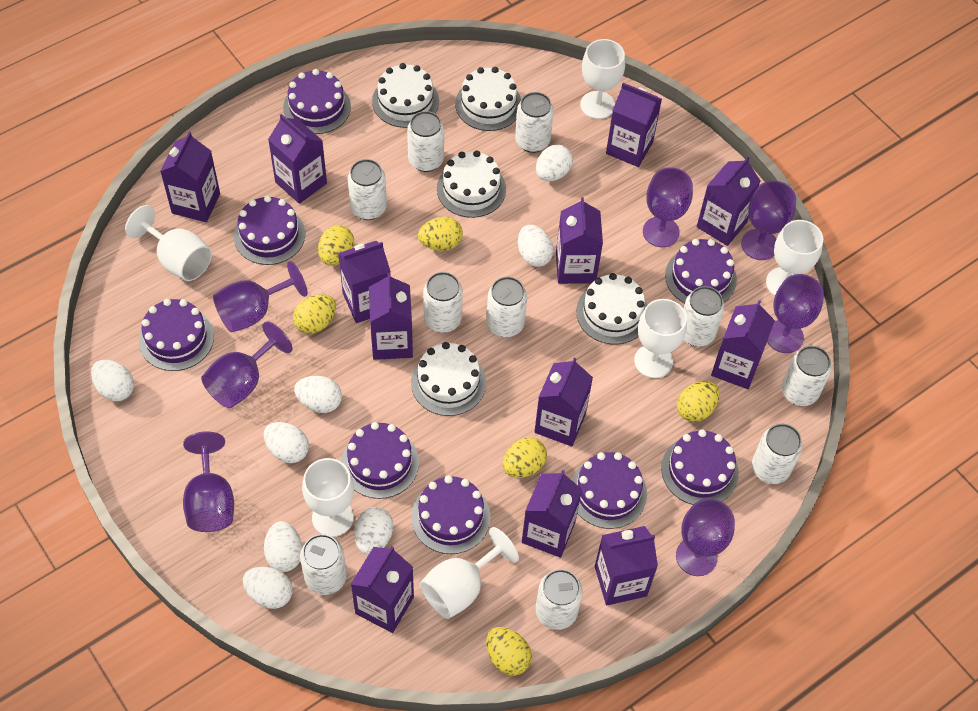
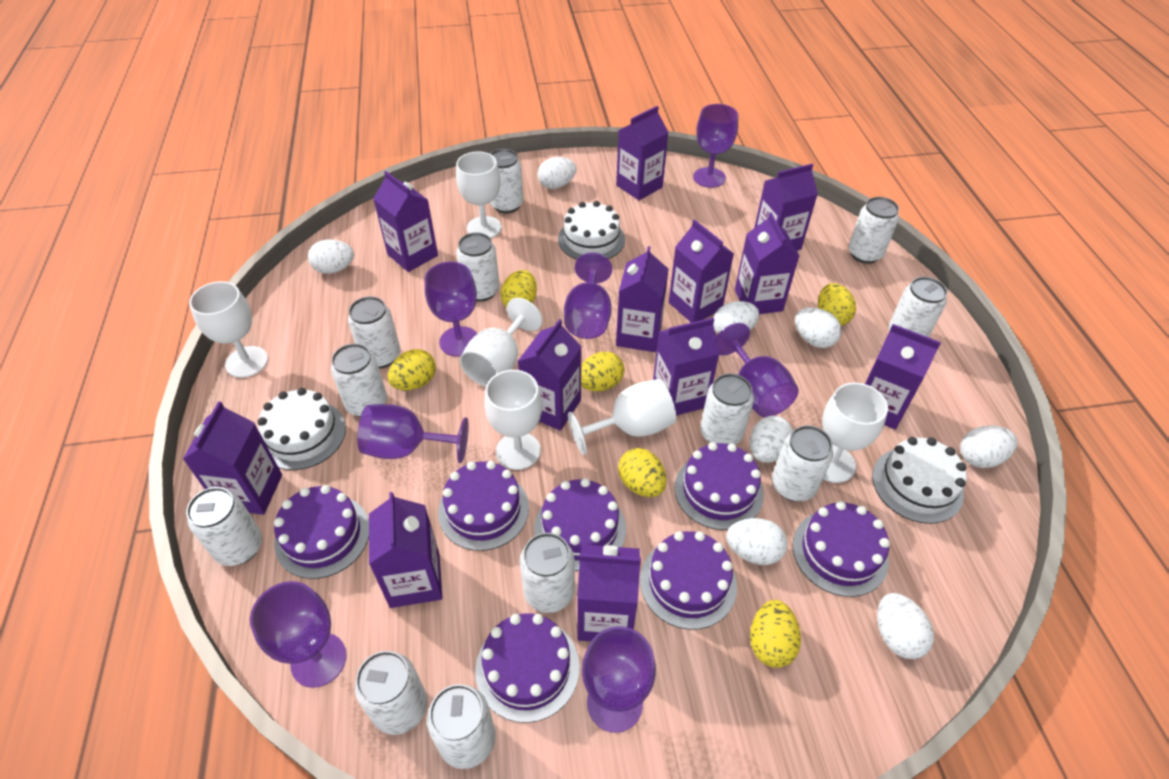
purple cake: [139,299,214,371] [234,195,305,265] [283,69,351,134] [341,422,419,499] [411,475,490,554] [571,452,647,529] [661,429,739,505] [665,239,737,303] = 8 -> [274,485,369,579] [438,461,529,551] [475,613,580,723] [534,478,626,571] [640,531,737,630] [675,442,764,530] [792,501,890,597] = 7
white cake: [372,63,439,128] [411,342,486,416] [437,150,506,218] [455,67,521,131] [576,273,647,344] = 5 -> [258,388,346,470] [558,201,625,259] [872,437,967,524] = 3
white can: [300,534,347,595] [348,159,387,220] [407,111,444,172] [423,272,463,333] [486,277,527,337] [515,92,554,153] [536,569,583,630] [683,286,724,347] [752,424,802,484] [782,346,831,406] = 10 -> [186,487,262,566] [331,343,387,417] [348,296,400,368] [355,651,427,735] [427,684,496,769] [456,232,500,302] [490,149,524,213] [520,533,575,613] [700,373,754,445] [772,425,833,502] [849,197,899,264] [888,277,947,337] = 12

